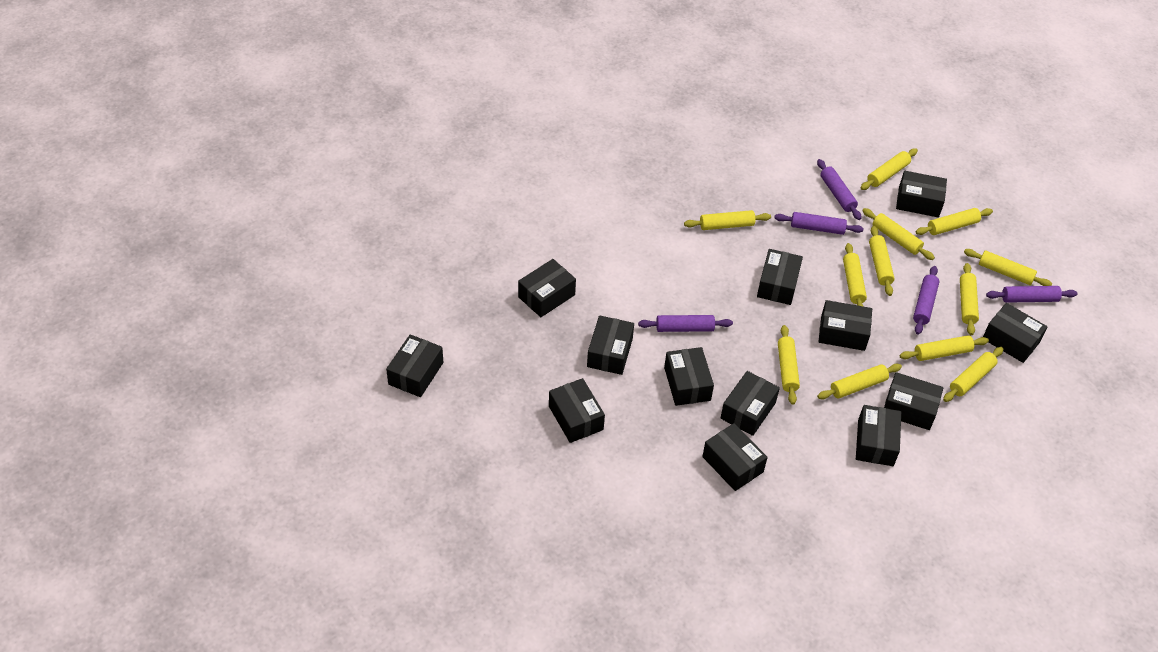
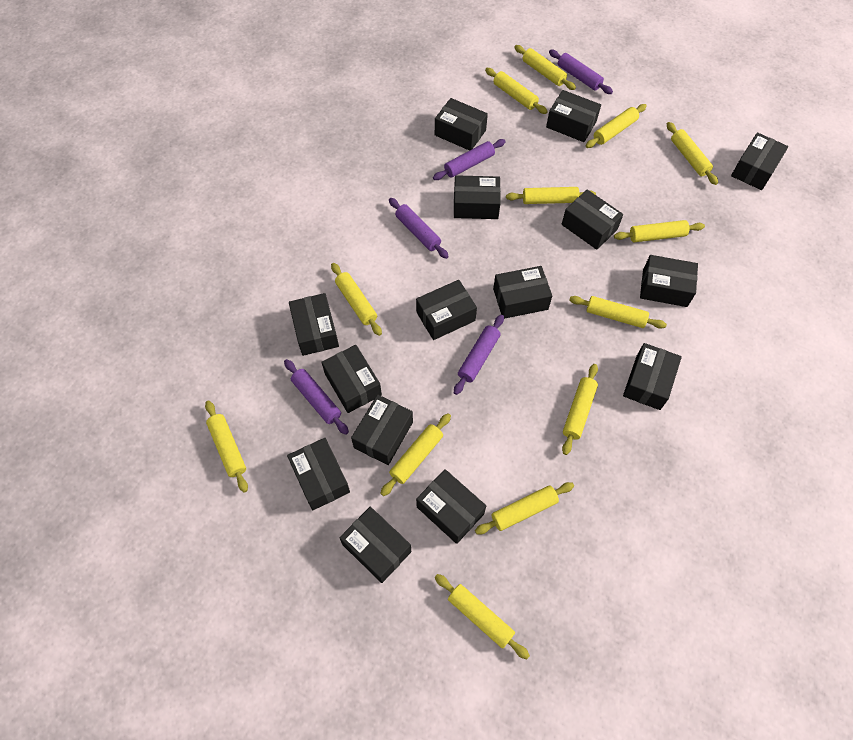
black box: [386,334,443,397] [518,259,576,317] [549,378,605,443] [587,316,634,375] [664,347,714,406] [702,423,768,491] [721,371,780,436] [757,249,803,305] [818,300,872,351] [856,405,901,466] [884,372,943,430] [896,171,947,218] [983,303,1047,363] = 13 -> [287,438,350,510] [289,293,339,356] [322,345,382,413] [340,507,411,583] [351,395,413,465] [416,280,477,340] [416,469,486,544] [435,98,488,151] [454,175,501,219] [493,266,552,319] [546,90,601,142] [562,190,623,250] [623,343,682,410] [640,255,698,307] [731,132,788,190] = 15
yellow rolling pin: [684,210,771,230] [778,325,800,405] [817,364,902,399] [843,243,867,307] [860,148,918,190] [862,208,935,260] [869,226,895,296] [900,335,989,361] [916,208,993,235] [943,347,1003,402] [960,263,979,335] [964,249,1052,286] = 12 -> [205,401,248,493] [331,263,382,336] [380,413,451,496] [435,574,530,659] [475,482,574,535] [485,68,548,114] [506,187,596,204] [514,45,576,90] [562,364,598,455] [569,296,667,329] [586,104,647,148] [614,220,705,242] [667,122,718,185] = 13

